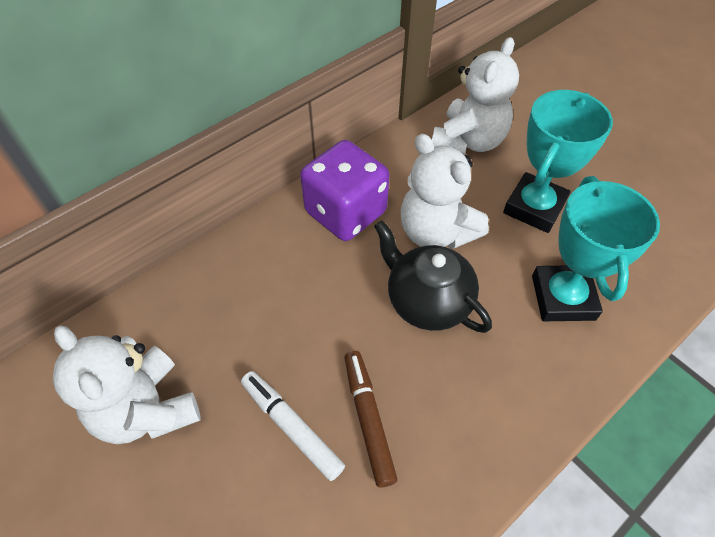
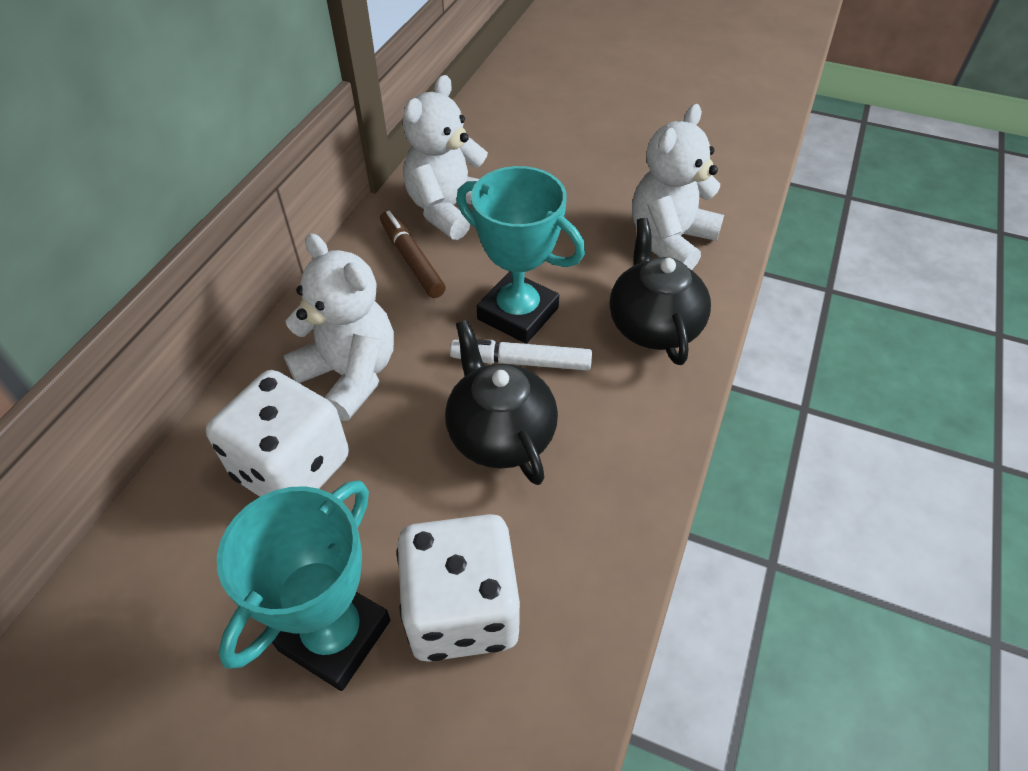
black teapot: [374,221,492,333] = 1 -> [445,320,558,485] [609,218,711,365] = 2
purple dice: [300,140,389,241] = 1 -> none = 0
white dice: none = 0 -> [206,370,349,497] [397,514,520,662] = 2

